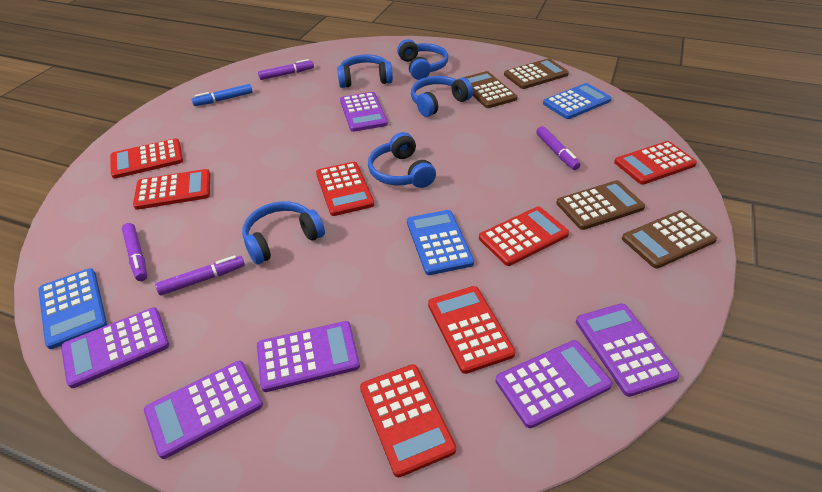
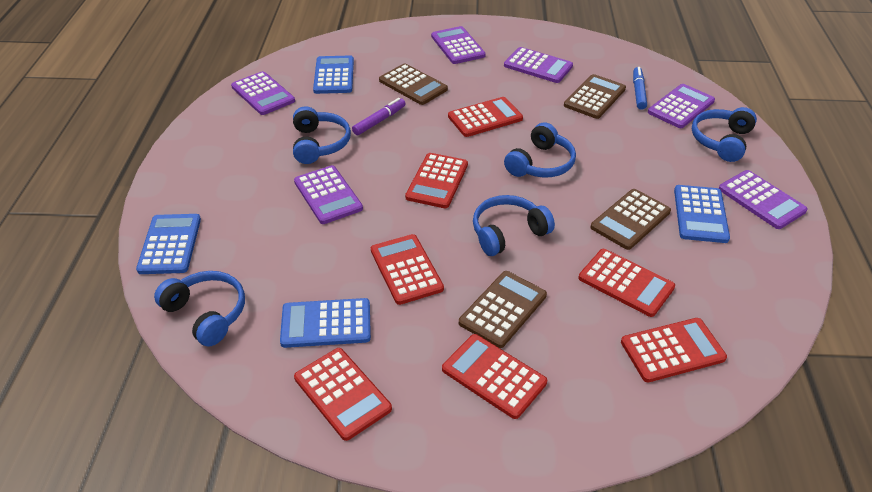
blue calculator: [38,268,107,349] [407,210,474,275] [543,83,612,119] = 3 -> [136,214,201,274] [280,298,371,348] [313,56,354,94] [674,185,730,243] = 4
purple marker: [122,223,147,281] [155,256,245,295] [258,59,314,80] [536,126,580,170] = 4 -> [352,98,406,135] = 1

